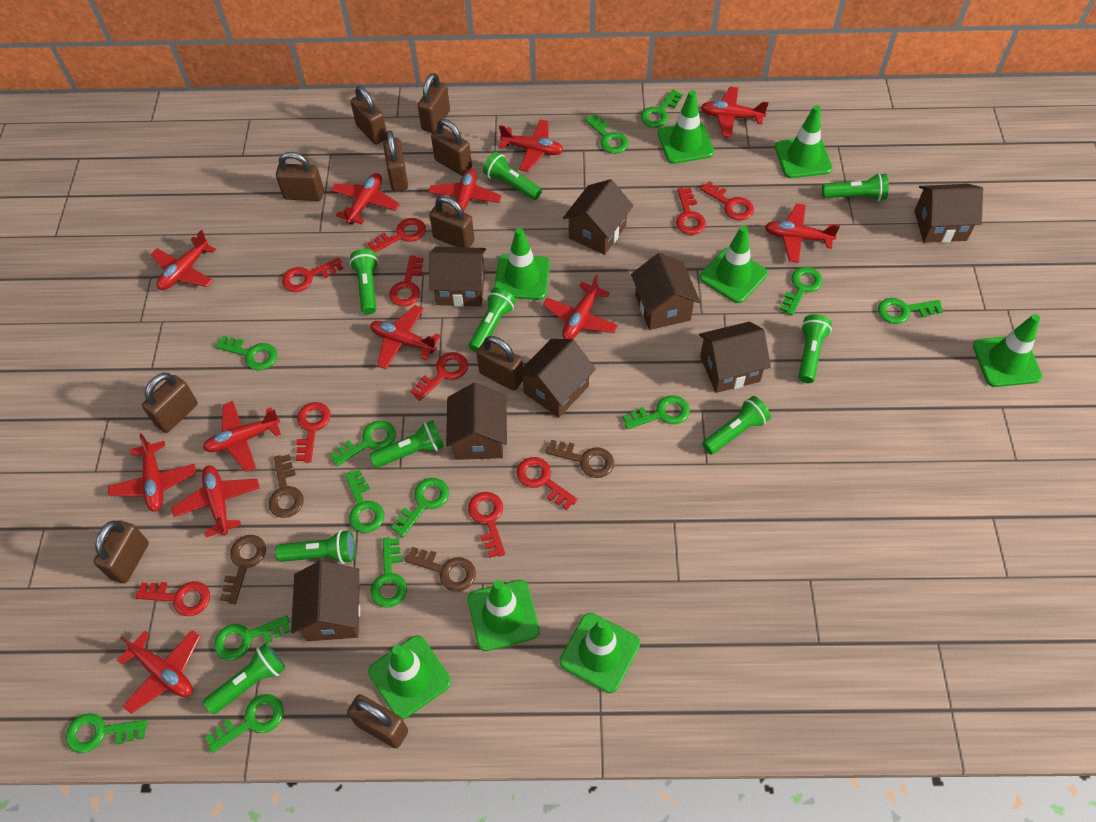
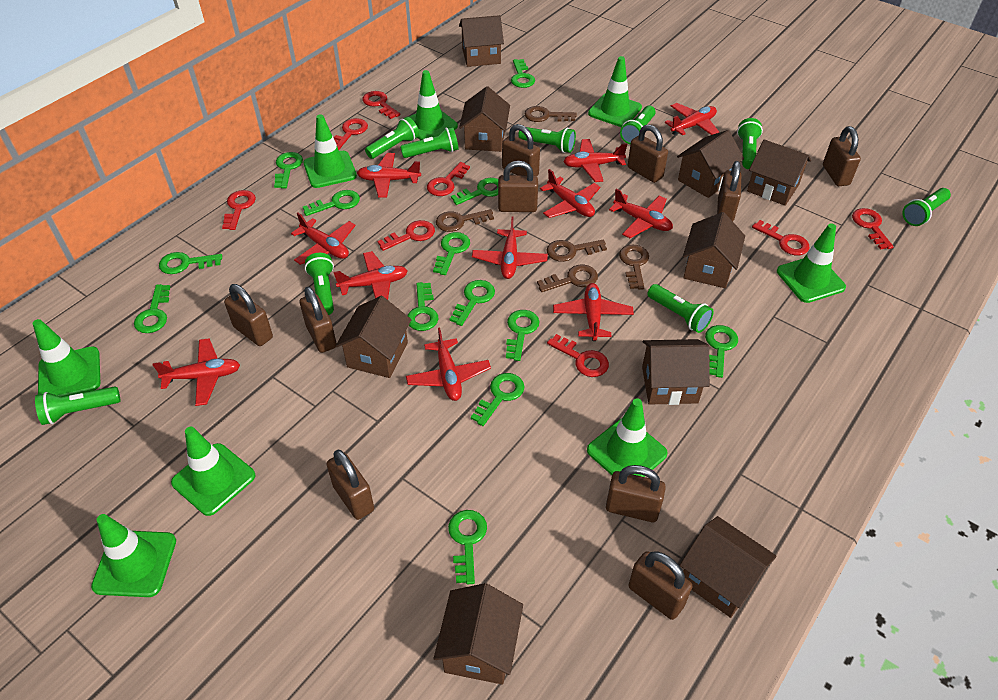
brown house: [291,561,360,641] [429,247,486,307] [446,383,507,460] [516,339,596,418] [563,179,634,255] [631,253,700,330] [699,322,771,393] [914,184,983,243] = 8 -> [336,296,411,378] [433,583,523,684] [459,15,504,67] [459,86,510,152] [642,339,710,405] [677,130,744,198] [680,516,777,618] [683,212,745,288] [747,139,811,206] = 9
brown key: [220,535,266,604] [269,454,304,518] [405,547,476,591] [545,440,614,478] = 4 -> [436,209,494,232] [524,106,577,122] [537,264,598,292] [547,240,607,262] [619,244,649,290] = 5
red key: [135,581,210,616] [282,258,343,292] [296,402,331,463] [368,218,426,252] [389,256,423,307] [410,352,468,401] [468,492,505,558] [516,457,578,510] [676,188,706,235] [700,181,754,220] = 10 -> [222,190,256,230] [334,118,368,150] [362,91,400,119] [377,220,435,251] [427,162,470,196] [547,334,609,377] [752,220,810,255] [852,208,894,250] = 8
red plane: [108,433,196,512] [117,630,200,714] [151,230,216,290] [171,465,260,537] [203,401,281,472] [331,173,400,225] [370,305,441,369] [428,169,502,217] [499,119,564,172] [543,274,618,339] [701,87,769,137] [765,203,840,263] = 12 -> [153,338,240,406] [291,213,356,265] [334,251,408,300] [357,153,421,198] [406,328,491,401] [472,217,548,279] [540,169,600,218] [553,283,634,341] [563,139,627,182] [609,188,673,238] [665,103,719,136] = 11

